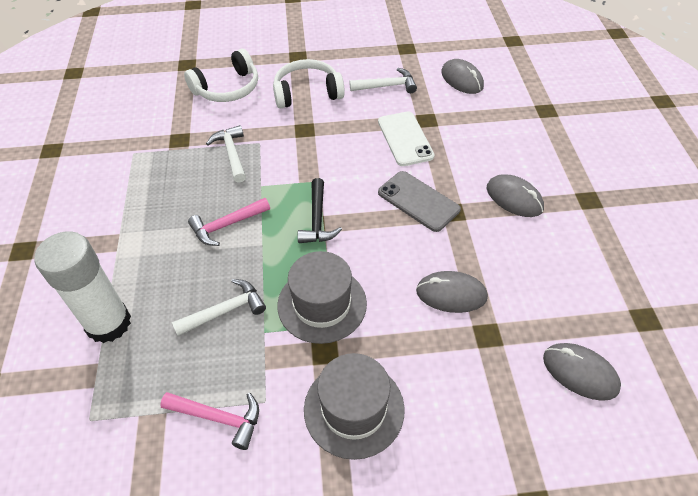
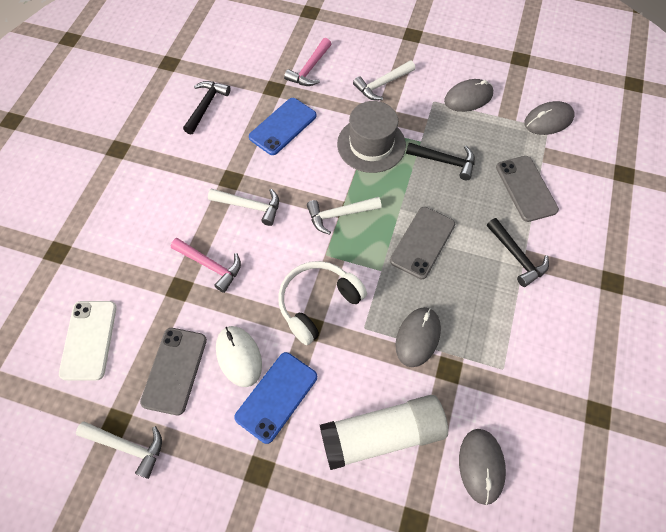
black hammer: [298,178,342,243] = 1 -> [183,81,231,134] [406,143,475,180] [487,218,549,287] = 3
blue phone: none = 0 -> [234,352,317,444] [249,98,317,155] = 2
grey hat: [277,251,367,344] [304,353,405,460] = 2 -> [337,101,406,173] = 1
grey phone: [378,171,461,232] = 1 -> [140,328,207,415] [390,207,455,279] [496,156,559,222] = 3
white hammer: [172,279,266,336] [206,125,246,183] [349,68,417,93] = 3 -> [76,421,162,479] [208,189,279,226] [307,197,382,235] [353,60,415,100] = 4
white headphones: [184,49,258,102] [273,59,345,109] = 2 -> [278,261,367,345] = 1
white mouse: none = 0 -> [216,326,262,387] = 1

